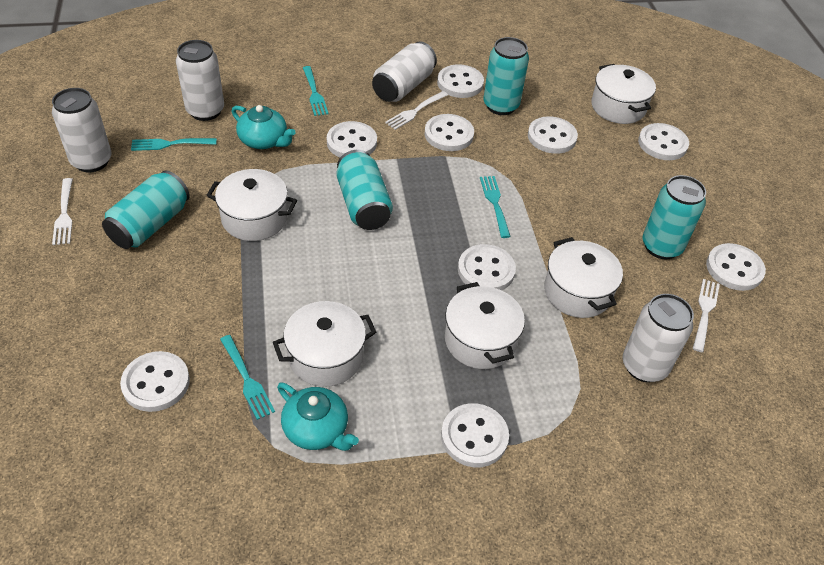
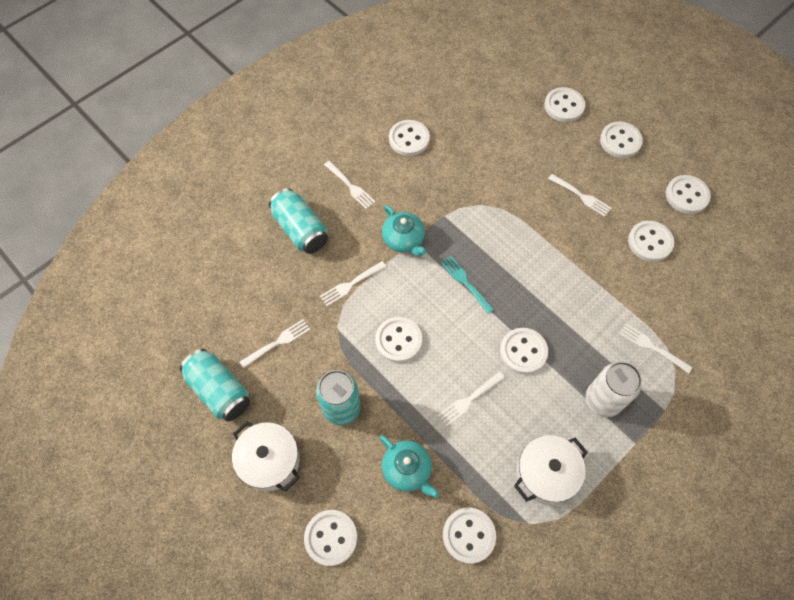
turquoise can: [102,170,190,249] [336,150,393,230] [483,37,529,115] [642,175,706,259] = 4 -> [180,349,250,422] [269,188,328,254] [316,370,360,425] = 3
turquoise fork: [131,138,217,151] [220,335,275,420] [303,66,328,116] [480,176,511,238] = 4 -> [441,256,494,314] = 1
white can: [52,88,112,173] [176,40,224,121] [372,42,437,102] [622,294,694,383] = 4 -> [586,362,642,417] = 1
white fork: [52,178,73,245] [385,91,448,130] [693,279,720,352] = 3 -> [240,319,310,368] [320,261,386,306] [324,161,375,209] [438,371,505,427] [548,174,611,217] [619,323,693,374] = 6
white pot: [206,169,297,241] [273,301,377,387] [445,282,525,369] [544,237,623,318] [591,64,656,124] = 5 -> [232,421,300,492] [514,435,588,505] = 2

